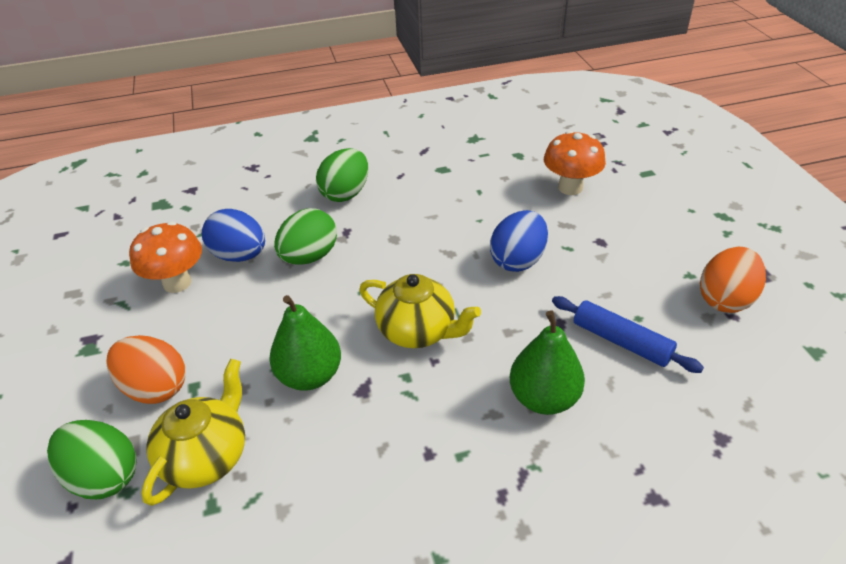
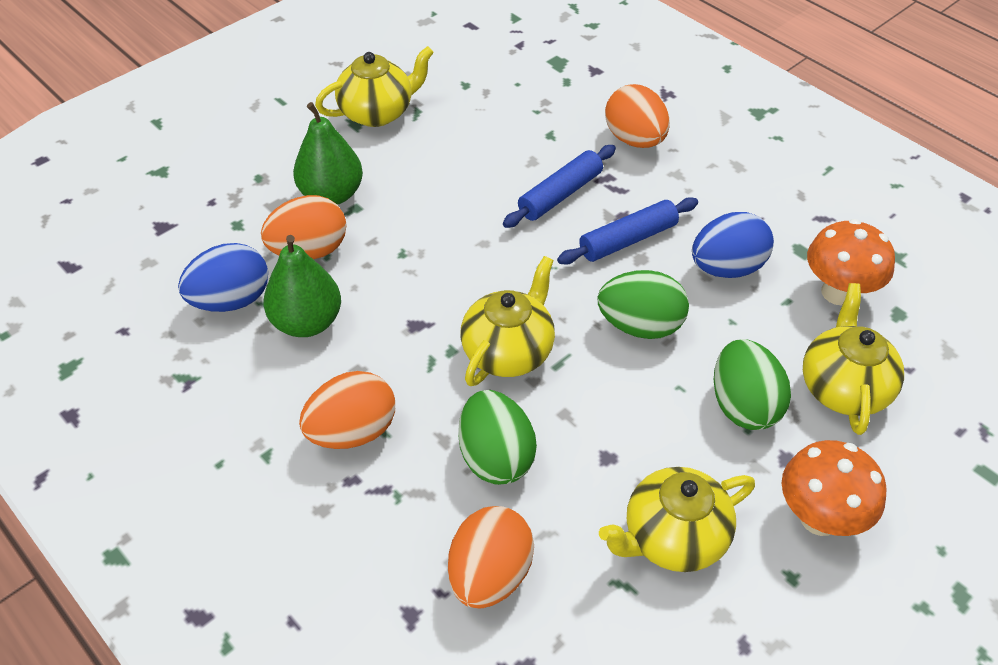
blue rolling pin: [552,296,704,373] = 1 -> [503,145,616,228] [557,197,698,265] = 2
orange egg: [106,335,185,404] [700,247,766,313] = 2 -> [261,195,346,259] [299,371,395,449] [448,506,534,609] [605,84,670,148] = 4
yellow teapot: [141,359,245,506] [359,274,481,348] = 2 -> [315,46,434,127] [461,256,555,386] [599,467,755,572] [803,283,904,435] = 4

